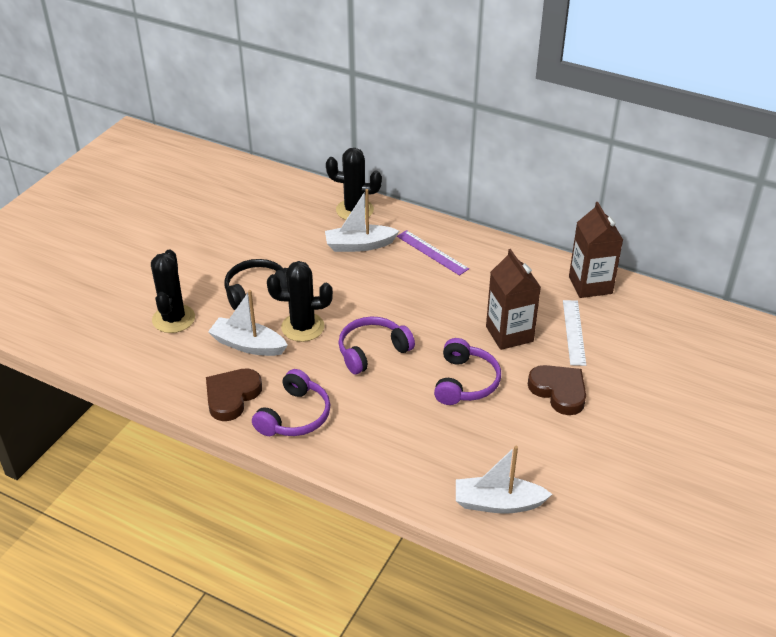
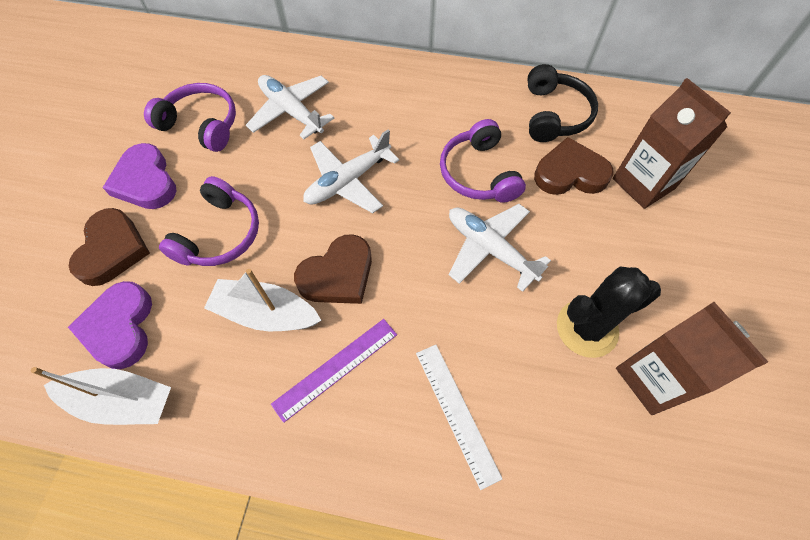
black cactus: [151,250,195,333] [267,261,333,342] [326,148,382,220] = 3 -> [557,267,661,358] = 1
brown heart: [206,369,262,421] [528,365,586,415] = 2 -> [69,208,150,286] [294,234,372,304] [534,137,614,195] = 3
purple heart: none = 0 -> [68,281,152,369] [103,143,176,209] = 2
white boat: [208,290,288,356] [325,189,399,252] [456,446,552,514] = 3 -> [31,367,171,425] [204,269,322,331] = 2
white plane: none = 0 -> [246,75,334,139] [303,129,400,213] [449,204,551,292] = 3

